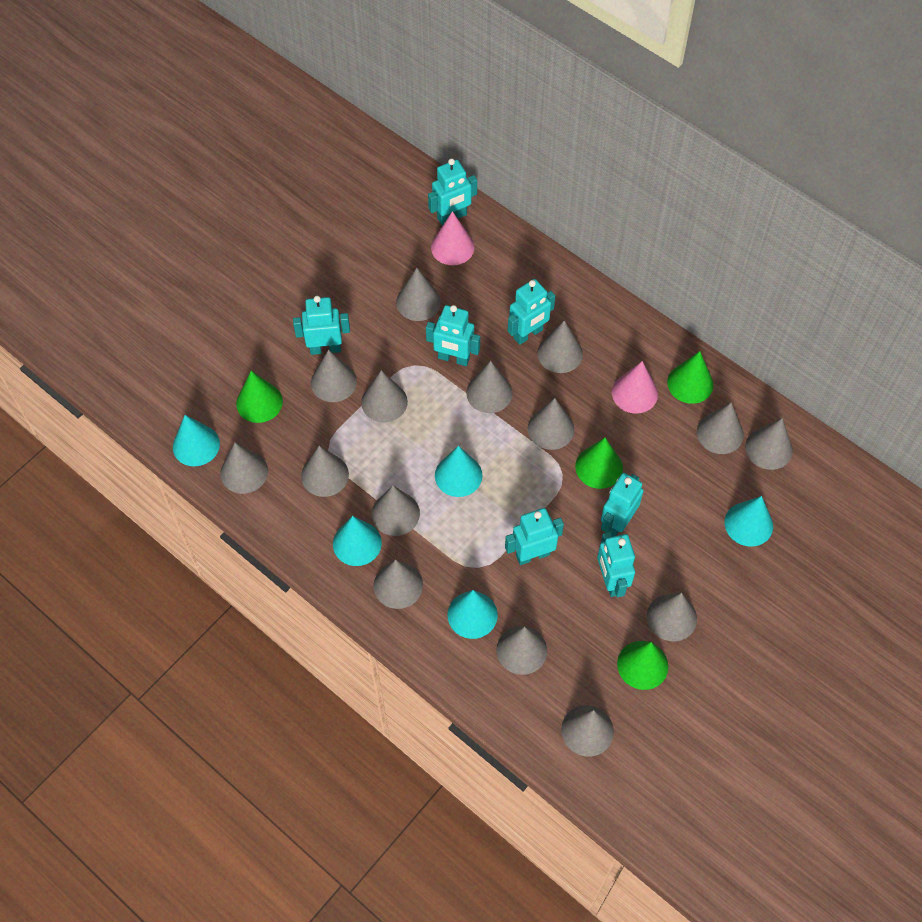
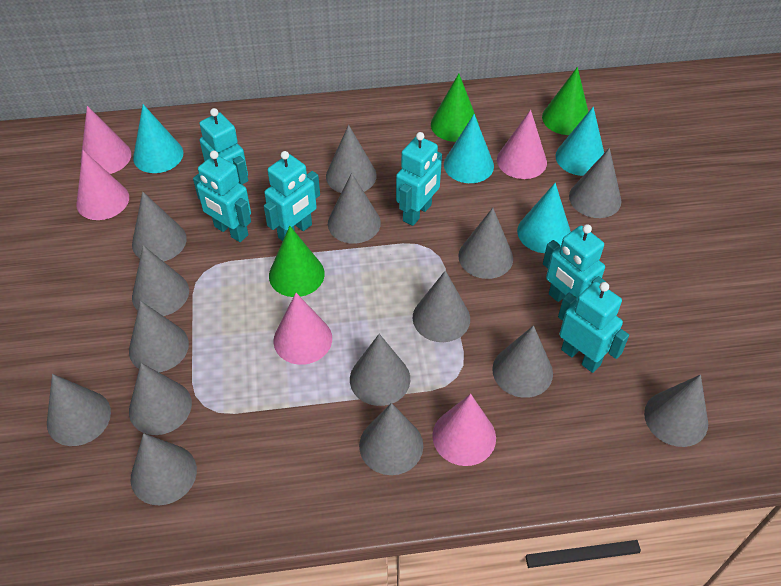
green cone: [236,371,283,423] [575,438,623,489] [617,641,668,690] [667,351,713,404] = 4 -> [269,226,325,297] [431,74,479,142] [542,67,588,135] = 3
pink cone: [431,211,474,265] [612,361,658,414] = 2 -> [76,150,129,220] [81,106,131,174] [273,293,332,365] [432,394,496,466] [497,110,547,179] = 5
turquoise cone: [173,415,220,466] [333,516,382,566] [435,446,482,497] [448,590,498,639] [724,496,773,547] = 5 -> [133,104,183,173] [444,114,494,183] [517,183,571,253] [555,107,604,176] = 4
turquoise robot: [293,296,350,355] [426,305,480,366] [428,158,477,225] [505,508,564,565] [508,279,555,345] [597,532,635,597] [601,473,644,537] = 7 -> [193,151,251,242] [199,108,248,185] [264,151,320,241] [396,132,442,226] [543,224,606,302] [558,281,629,373] = 6

